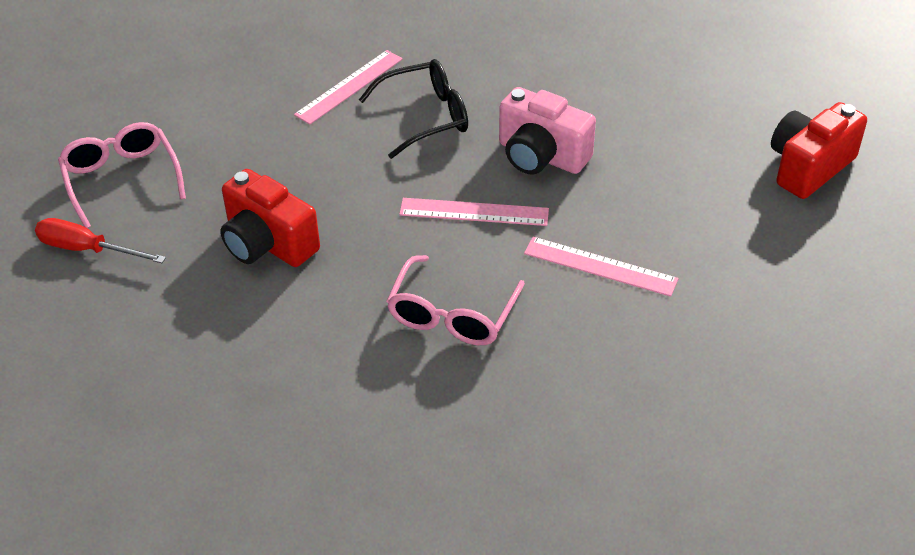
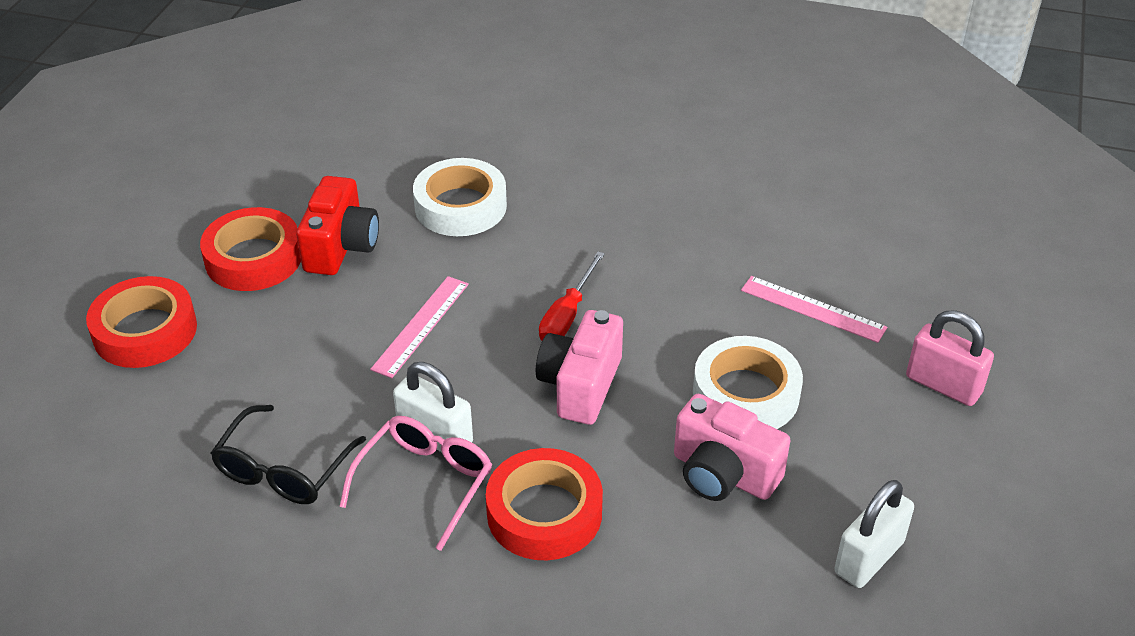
pink camera: [499,87,596,175] = 1 -> [536,310,623,425] [674,394,791,501] = 2
pink glasses: [58,122,186,228] [387,255,525,345] = 2 -> [339,416,492,551] = 1
pink padlock: none = 0 -> [906,310,994,406] = 1
pink ruler: [294,50,403,125] [399,198,549,226] [524,237,679,297] = 3 -> [370,276,469,378] [741,276,887,343] = 2
red camera: [220,169,320,267] [771,102,867,199] = 2 -> [296,176,379,275] = 1
red tape: none = 0 -> [86,276,197,368] [200,207,301,291] [486,448,603,560] = 3
white padlock: none = 0 -> [393,362,473,452] [835,480,914,588] = 2
white tape: none = 0 -> [413,158,507,236] [693,336,803,429] = 2

